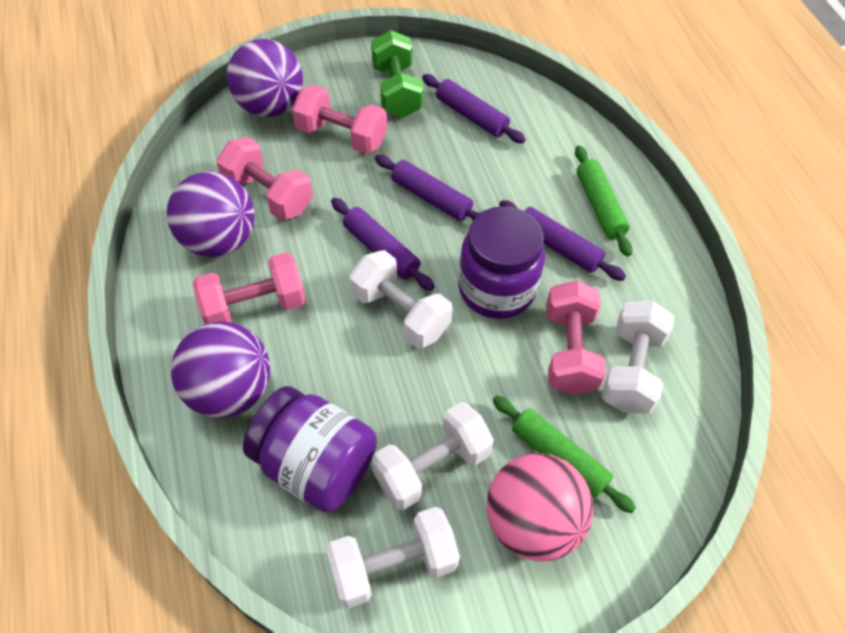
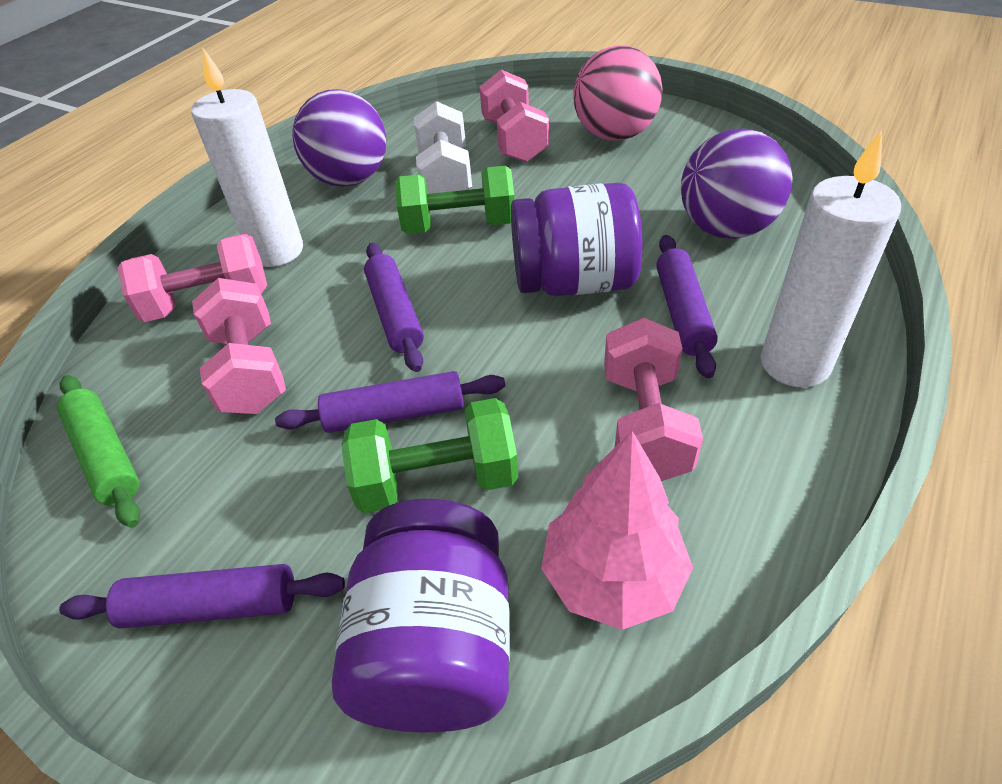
green dumbbell: [371,30,423,118] = 1 -> [341,398,518,513] [395,166,515,234] = 2
green rolling pin: [492,395,636,513] [575,145,632,257] = 2 -> [57,375,140,528] = 1
pink tree: none = 0 -> [541,431,693,630] = 1
purple ball: [167,172,255,257] [171,322,270,418] [227,39,303,117] = 3 -> [292,89,386,187] [681,128,793,239] = 2
white candle: none = 0 -> [191,47,303,267] [761,130,901,388] = 2
white dumbbell: [326,507,460,608] [350,250,453,348] [371,402,494,510] [601,301,674,414] = 4 -> [414,101,472,194] = 1

